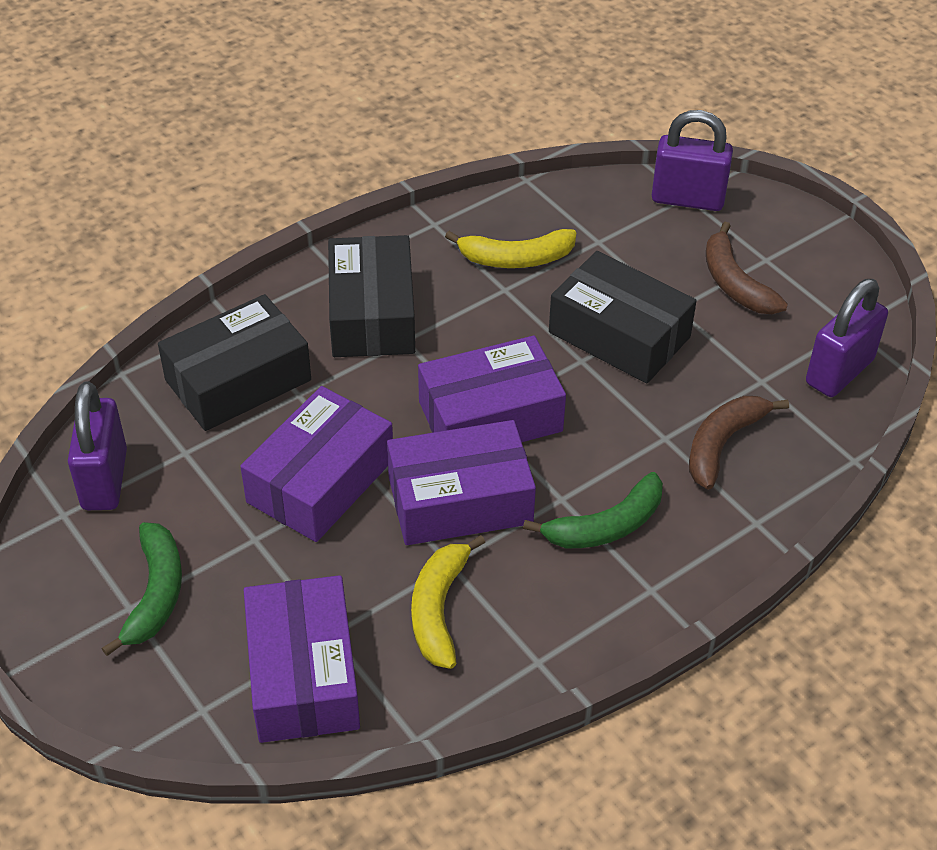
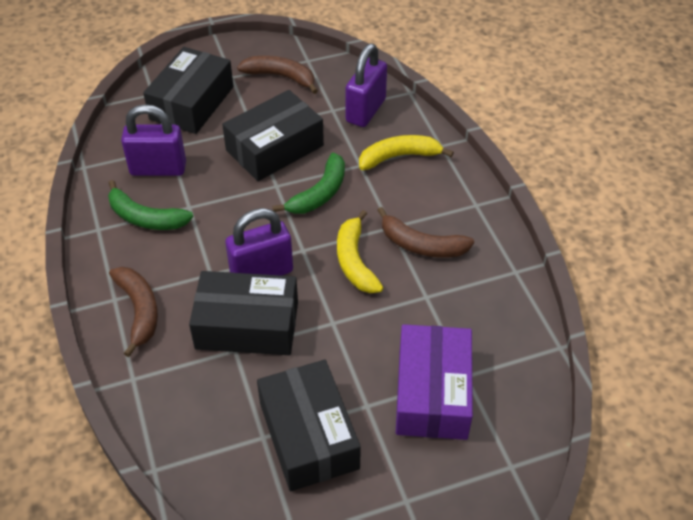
black box: [158,294,311,431] [328,235,415,357] [549,251,697,384] = 3 -> [143,47,234,134] [189,271,298,355] [222,90,324,181] [257,360,361,491] = 4
brown banana: [689,396,789,490] [706,222,788,314] = 2 -> [109,267,158,357] [237,56,318,94] [377,207,474,258] = 3
purple box: [240,386,393,542] [244,575,360,743] [387,420,536,545] [418,336,566,442] = 4 -> [396,324,473,440] = 1

